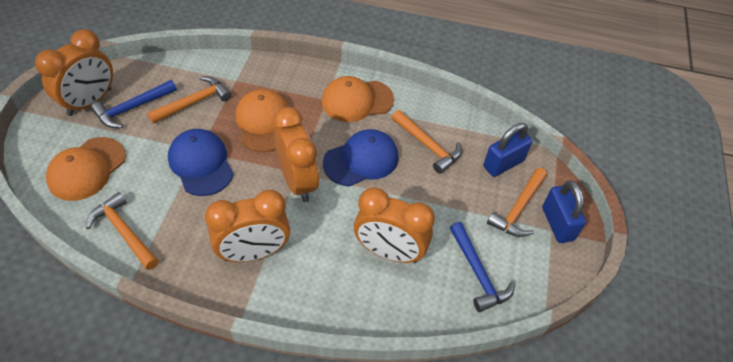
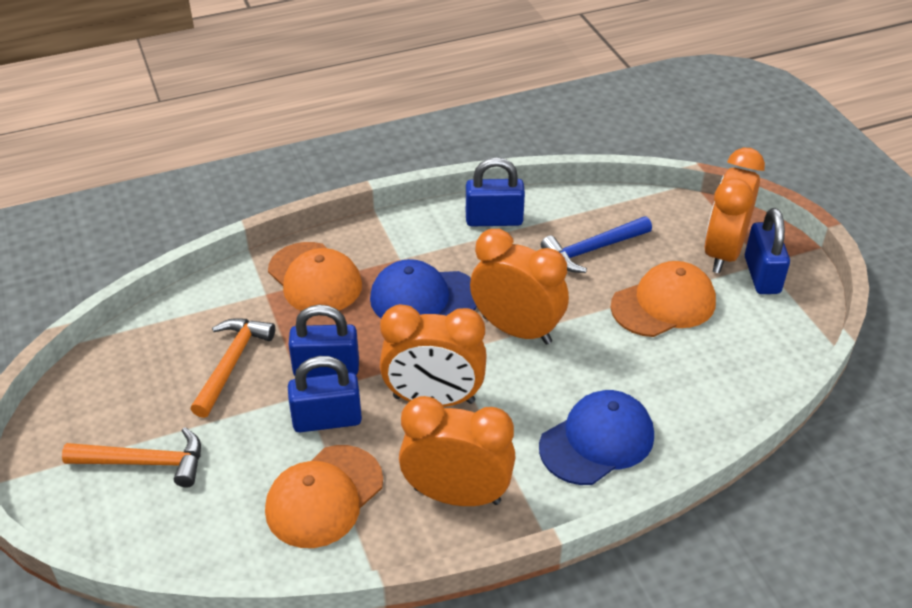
blue hammer: [91,80,177,128] [450,222,515,312] = 2 -> [541,216,652,273] = 1
blue padlock: [483,123,532,177] [542,180,586,243] = 2 -> [288,305,359,378] [288,356,362,432] [466,158,525,226] [745,208,790,294] = 4
orange hammer: [86,192,159,270] [147,76,231,124] [392,110,462,174] [487,168,547,237] = 4 -> [62,427,201,488] [191,318,275,418] = 2

